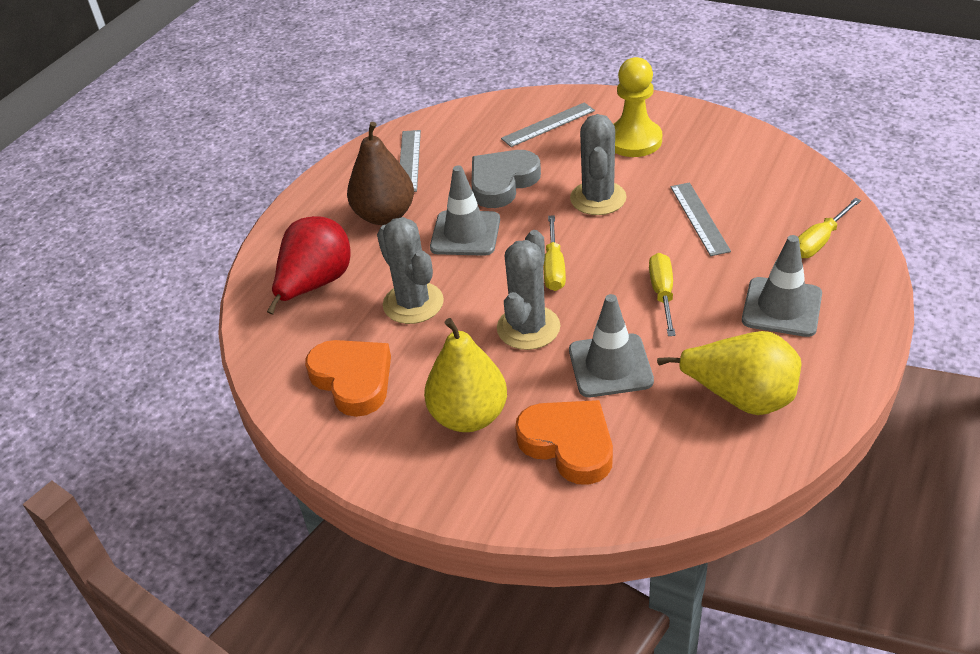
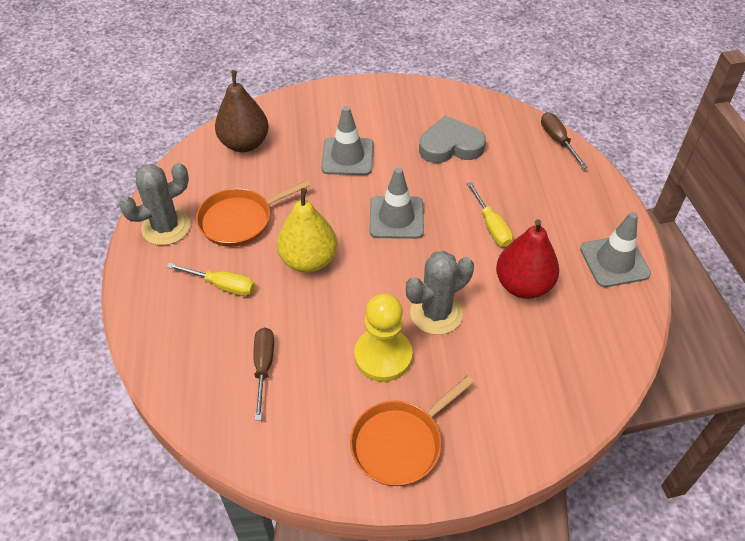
brown screwdriver: none = 0 -> [253,327,274,420] [541,112,588,169] = 2
grey cactus: [377,217,444,324] [497,230,561,350] [570,114,626,215] = 3 -> [119,163,190,245] [406,251,474,335] = 2
grey ruler: [400,130,421,192] [501,102,595,147] [671,182,731,256] = 3 -> none = 0
orange heart: [305,340,391,417] [515,400,613,485] = 2 -> none = 0
orange pan: none = 0 -> [196,180,311,247] [350,376,474,486] = 2
yellow pear: [424,318,507,432] [657,331,801,415] = 2 -> [277,188,337,273] = 1
yellow screwdriver: [544,215,566,291] [649,253,676,336] [798,198,861,258] = 3 -> [167,263,255,296] [466,182,513,247] = 2

